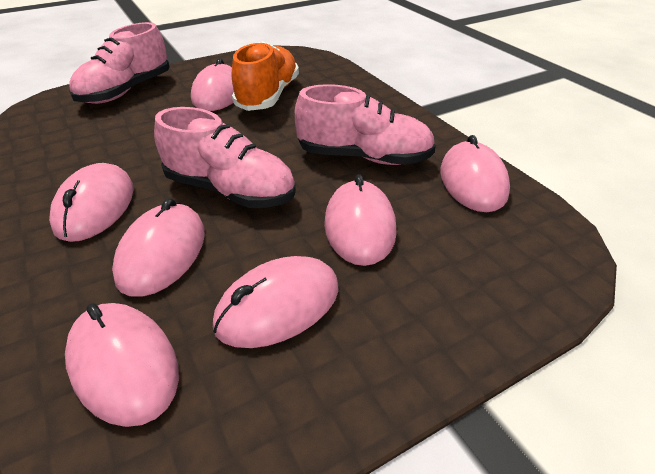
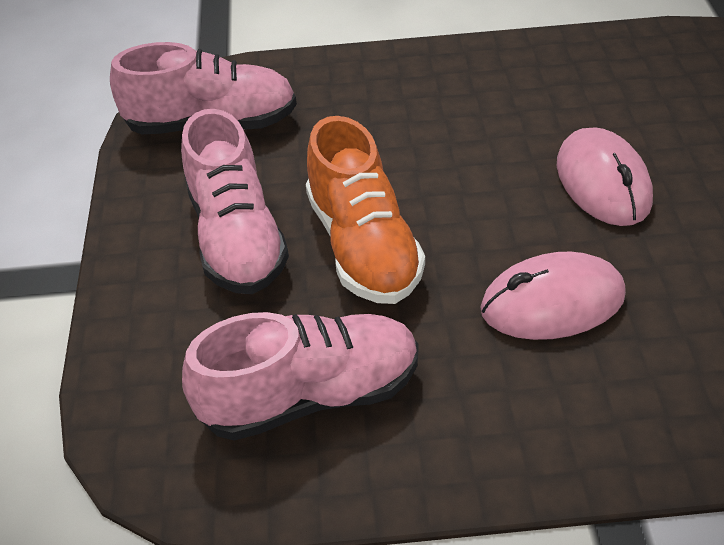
pink mouse: [49,163,134,242] [65,303,179,427] [112,198,205,297] [191,58,234,111] [213,256,339,348] [324,174,397,266] [440,135,510,212] = 7 -> [480,252,626,340] [557,127,653,226] = 2

